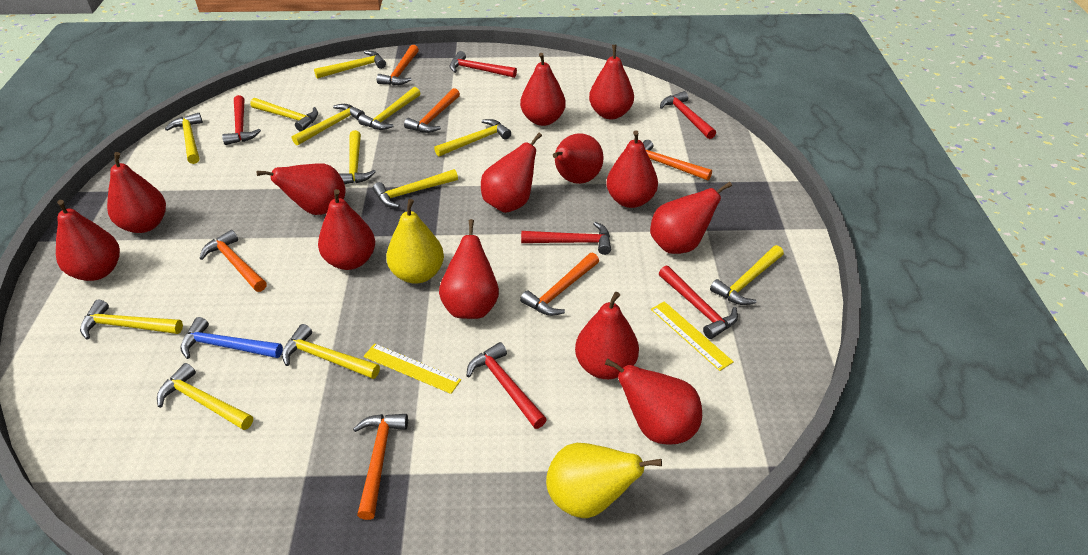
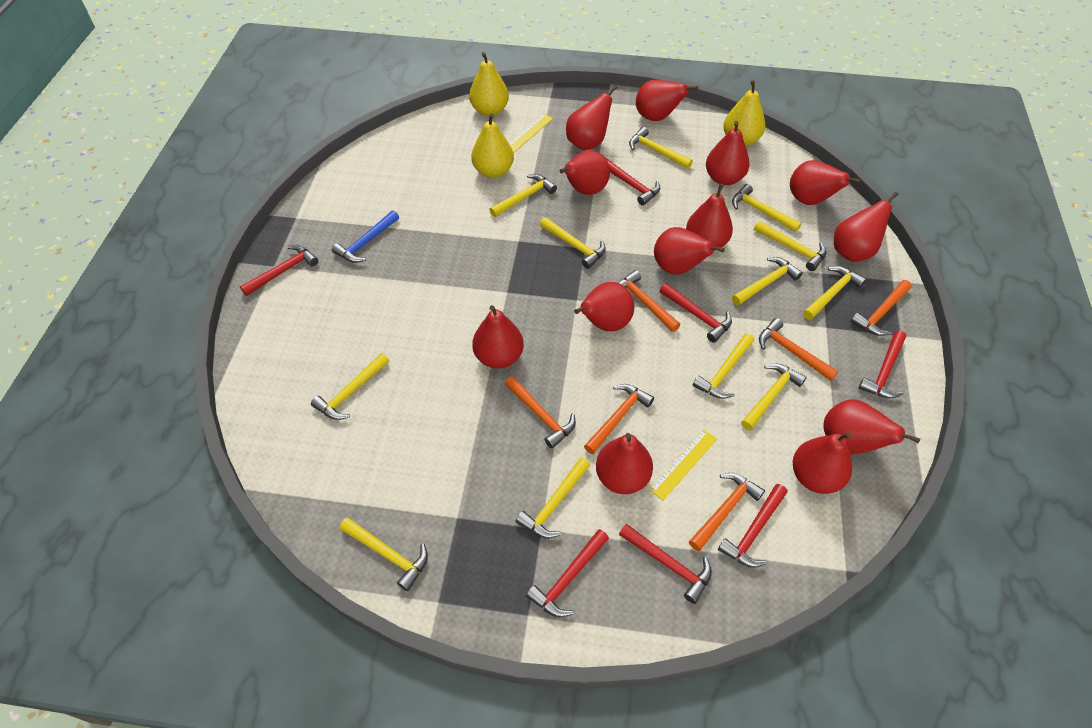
red hammer: [222,95,261,145] [450,51,517,78] [466,342,547,429] [521,222,611,255] [659,266,738,339] [660,91,716,139] = 6 -> [240,245,318,296] [526,529,609,617] [606,158,660,206] [619,524,712,604] [659,283,732,343] [718,484,787,568] [859,330,906,398] = 7
yellow pear: [386,199,444,284] [546,443,662,518] = 2 -> [469,52,509,116] [471,114,514,178] [723,80,765,146] = 3

